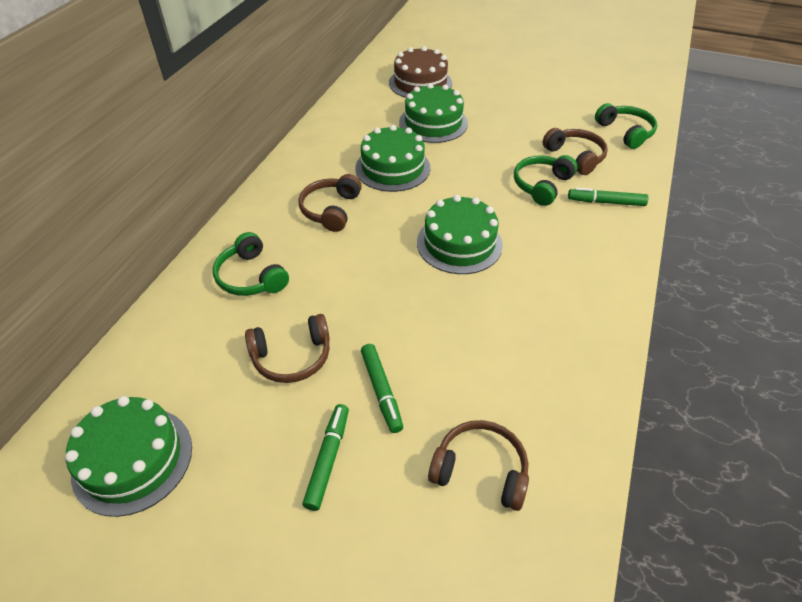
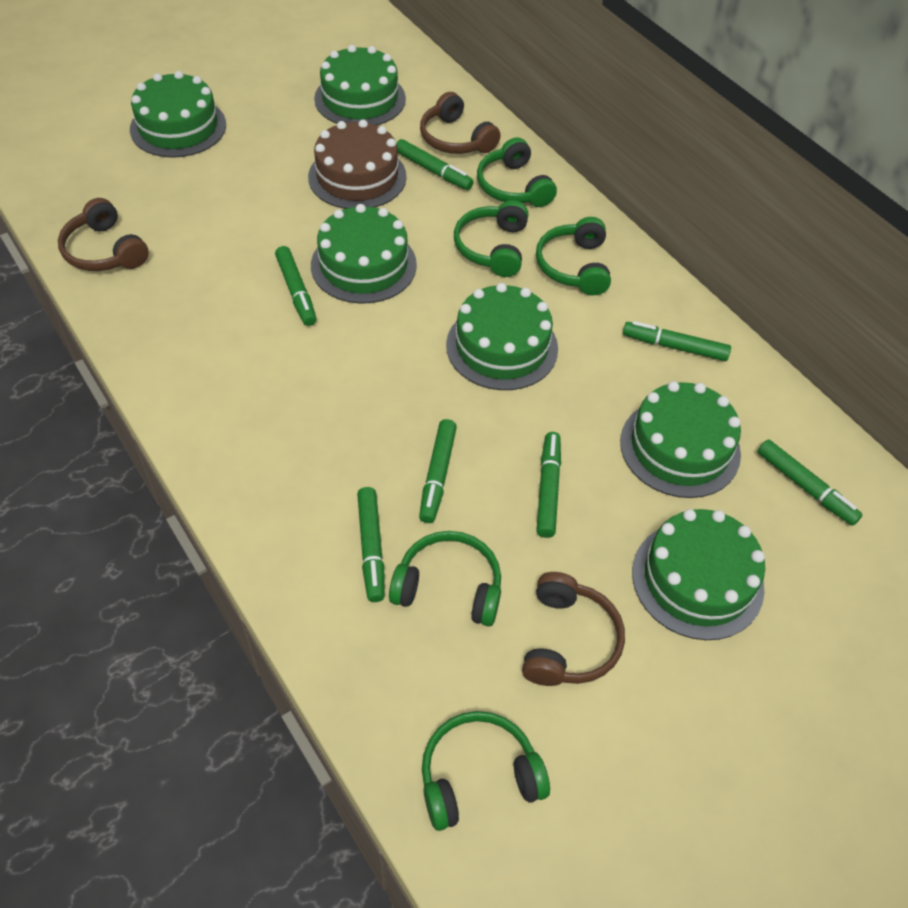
brown headphones: [245,314,330,383] [298,174,362,232] [428,420,529,511] [543,128,608,175] = 4 -> [58,198,149,271] [420,92,501,154] [522,572,625,686] = 3
green cake: [65,396,192,517] [355,125,430,192] [399,83,468,143] [417,195,503,274] = 4 -> [130,71,226,158] [311,204,417,304] [314,45,406,125] [446,283,558,390] [620,381,741,498] [632,509,765,640] = 6
green headphones: [213,232,289,296] [514,155,578,206] [595,103,657,149] = 3 -> [389,531,501,626] [422,711,550,831] [454,200,528,277] [477,137,557,207] [536,217,611,295] = 5
green marker: [302,404,349,511] [361,344,403,433] [568,187,648,206] = 3 -> [275,246,317,326] [357,487,385,602] [396,139,474,190] [419,419,457,523] [536,432,561,538] [623,321,731,361] [757,439,863,526] = 7

